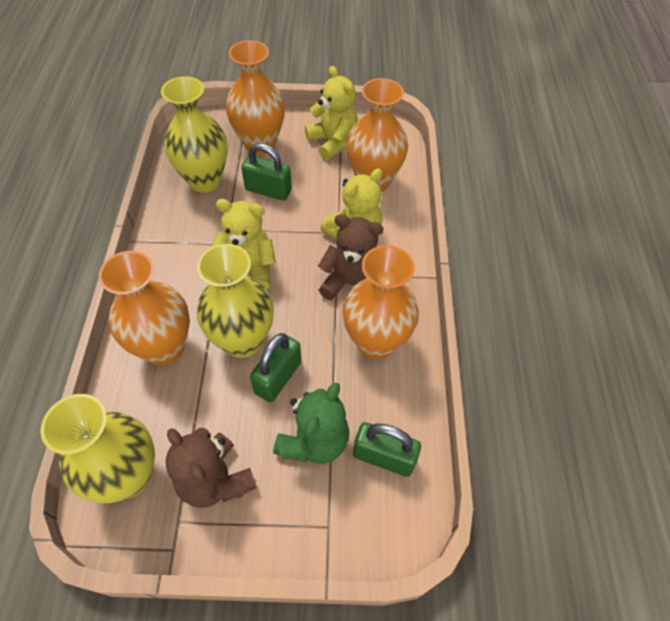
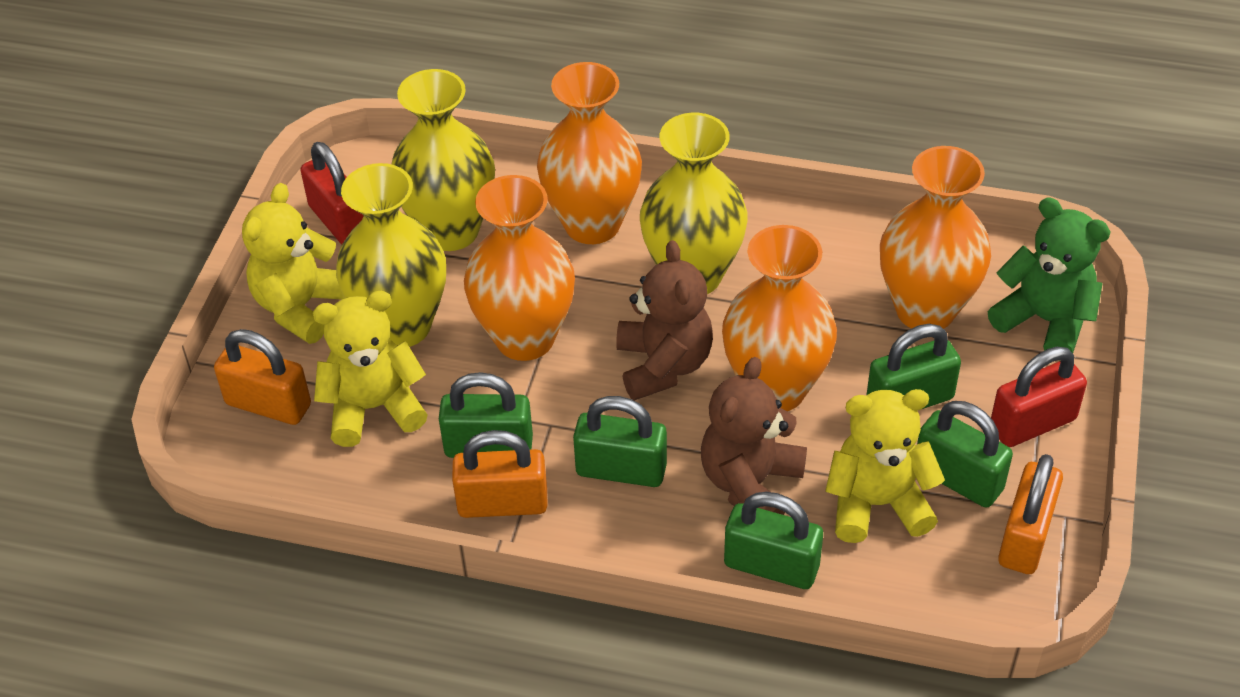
green padlock: [241,143,292,200] [250,333,301,403] [353,422,421,477] = 3 -> [439,372,533,458] [573,396,667,487] [724,492,823,589] [867,324,961,409] [917,401,1013,508] = 5
orange padlock: none = 0 -> [214,329,311,425] [452,430,548,518] [998,454,1063,574] = 3
red padlock: none = 0 -> [300,142,364,245] [991,347,1087,447] = 2

